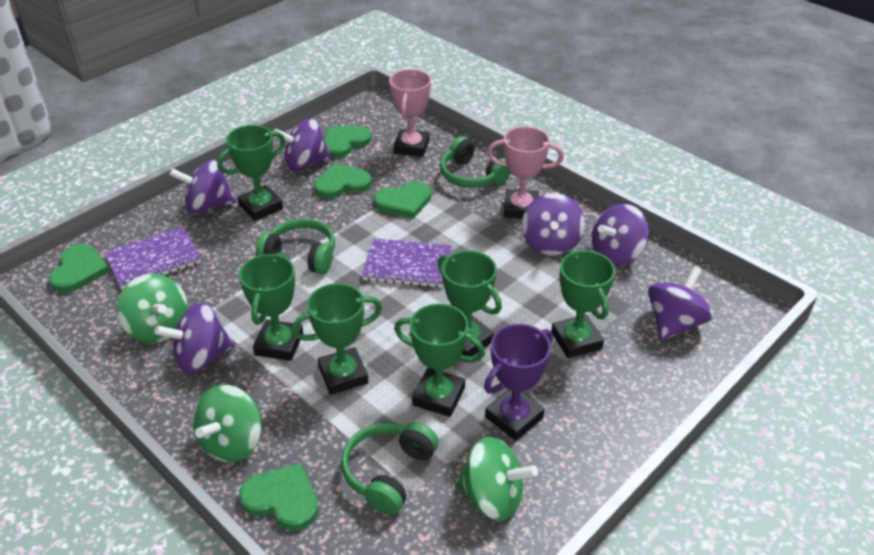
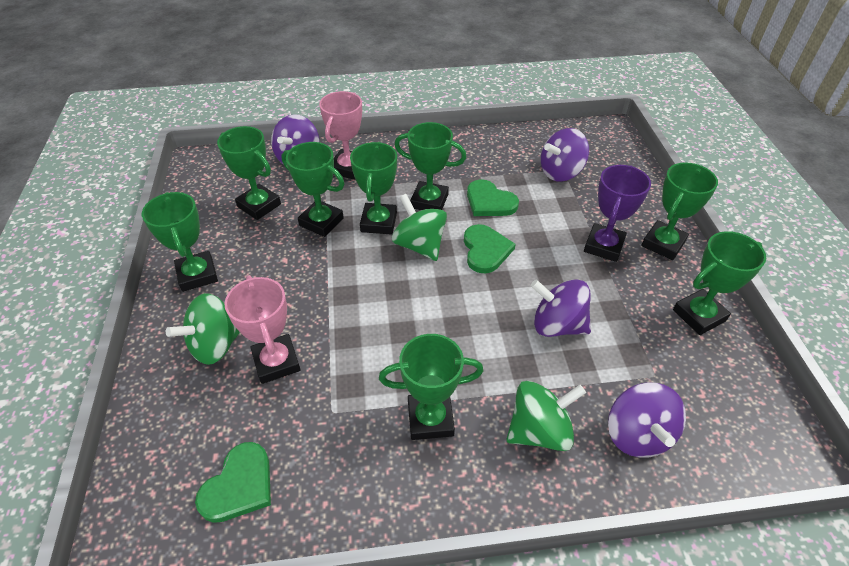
green headphones: [256,218,335,274] [341,422,439,515] [440,136,511,188] = 3 -> none = 0
green heart: [49,243,110,293] [239,463,319,531] [314,163,372,199] [324,126,371,158] [374,181,431,219] = 5 -> [195,442,271,523] [464,224,516,274] [467,179,519,216] = 3
green trophy: [217,125,286,221] [239,252,303,361] [291,283,382,395] [394,304,485,417] [437,250,502,356] [551,250,615,358] = 6 -> [142,192,218,292] [217,126,281,220] [281,142,344,237] [350,142,397,235] [379,334,483,440] [395,122,466,210] [642,163,718,260] [673,231,766,335] = 8
purple notebook: [104,227,201,290] [362,238,452,288] = 2 -> none = 0
purple spinning top: [154,303,235,373] [169,160,236,214] [273,119,332,171] [522,193,585,256] [592,204,649,266] [648,266,713,341] = 6 -> [271,114,320,165] [531,279,591,337] [541,128,589,182] [608,383,686,458] = 4

